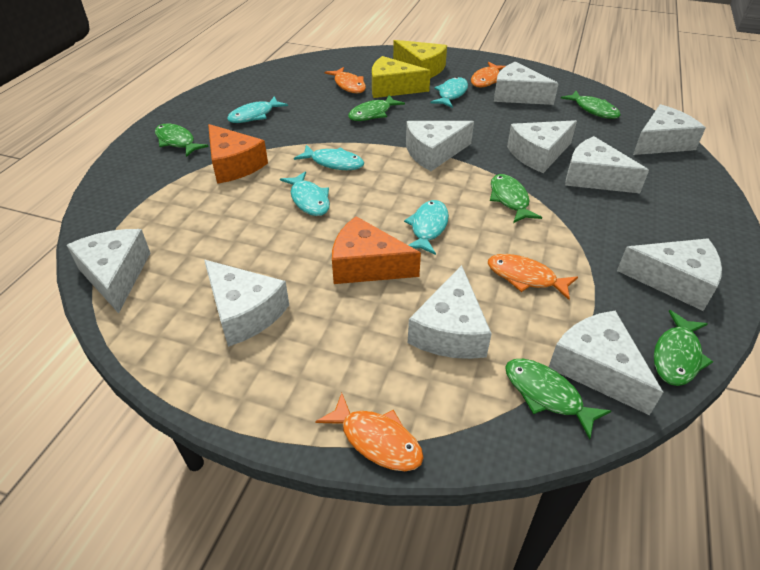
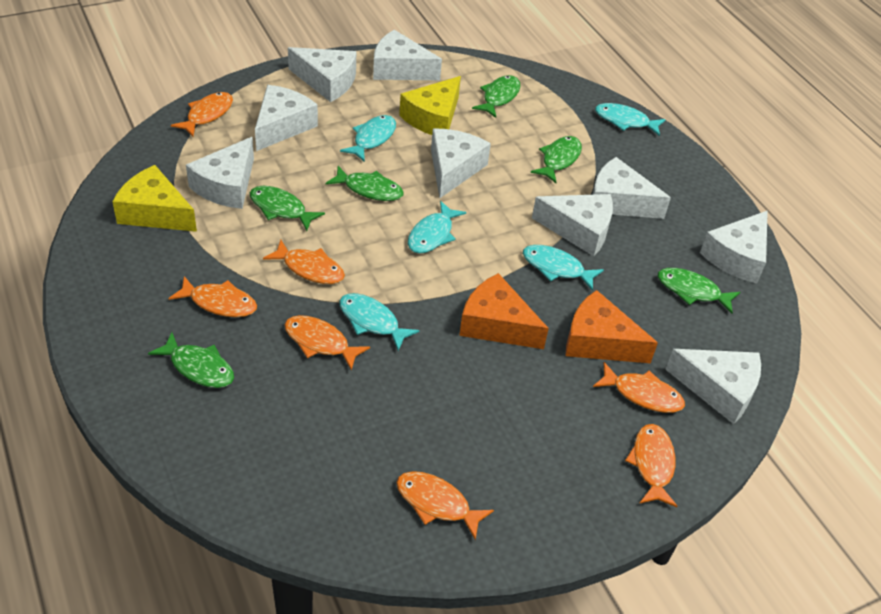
orange fish: [315,393,424,471] [325,67,366,93] [471,62,506,88] [488,254,578,300] = 4 -> [169,276,257,317] [171,92,233,136] [263,240,345,284] [284,315,370,370] [397,471,494,540] [593,362,685,413] [625,424,677,507] = 7
white cheese: [67,229,150,313] [204,260,289,347] [406,121,474,171] [408,265,492,359] [494,62,559,105] [507,120,577,173] [549,311,663,415] [565,136,649,193] [617,238,722,311] [633,104,706,155] = 10 -> [186,137,254,209] [255,85,318,151] [288,47,356,102] [373,30,442,80] [431,128,491,198] [532,194,613,256] [592,157,671,219] [665,349,761,424] [700,210,768,283] = 9

